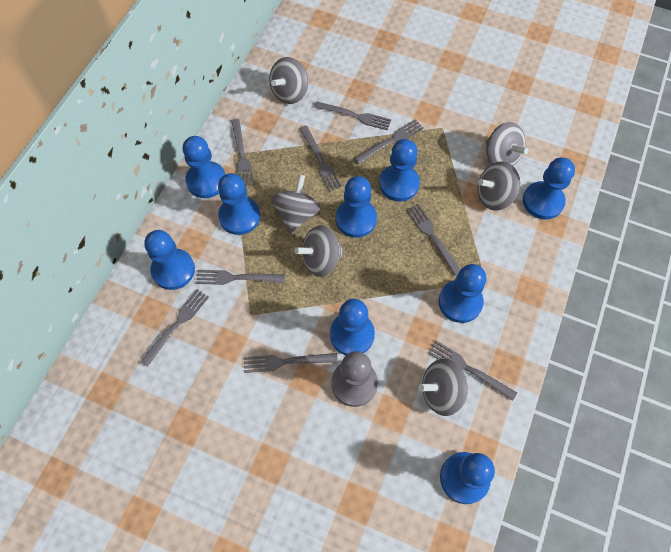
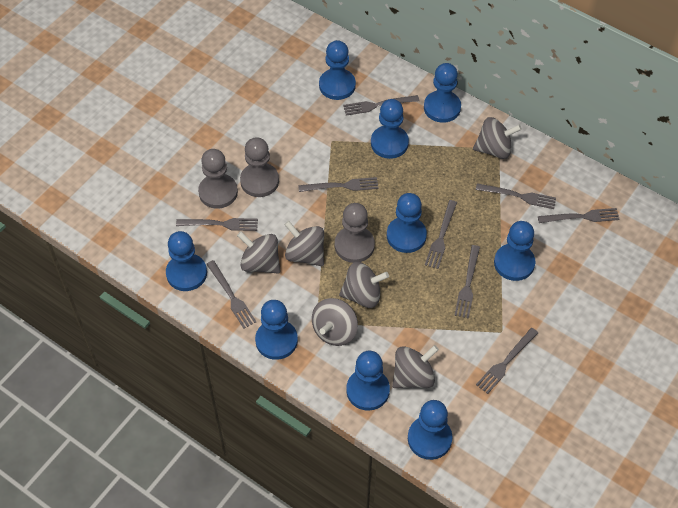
grey pawn: [331,351,378,407] = 1 -> [198,149,238,209] [240,137,279,197] [335,203,375,263] = 3

